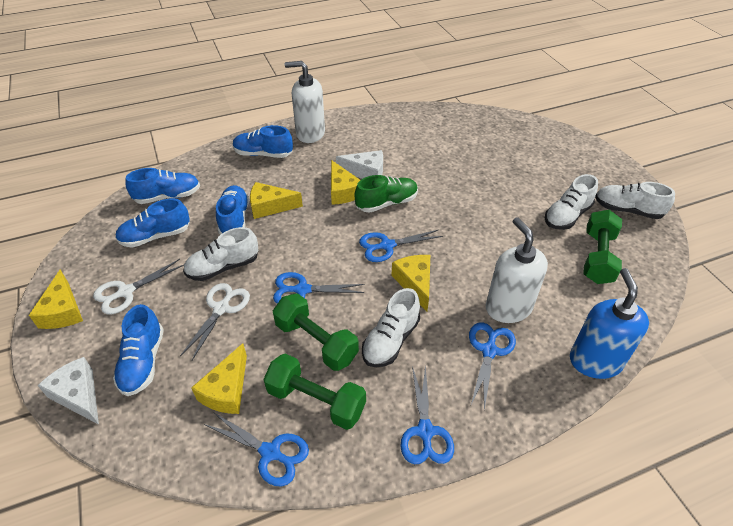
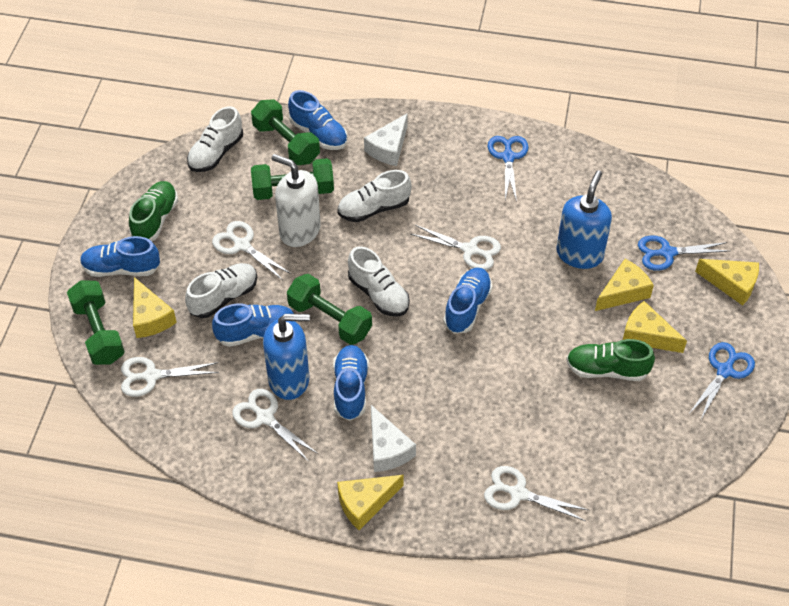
blue scissors: [204,412,309,486] [273,272,364,304] [359,230,443,262] [400,364,454,464] [469,322,516,410] = 5 -> [488,136,528,202] [638,235,729,271] [689,342,755,419] = 3
blue soap dispenser: [570,268,649,379] = 1 -> [263,314,310,400] [556,170,612,269] = 2
green dumbbell: [264,354,366,430] [273,293,359,371] [583,210,622,284] = 3 -> [67,280,125,365] [251,99,320,165] [251,158,334,200] [287,274,372,345] = 4
green shoe: [354,175,418,213] = 1 -> [129,181,178,241] [566,339,655,381] = 2
white scissors: [93,259,184,315] [180,283,250,360] = 2 -> [121,357,219,397] [212,221,291,280] [232,389,318,462] [410,225,501,270] [484,466,589,521] = 5
white soap dispenser: [285,61,325,143] [486,217,548,323] = 2 -> [271,154,321,247] = 1

